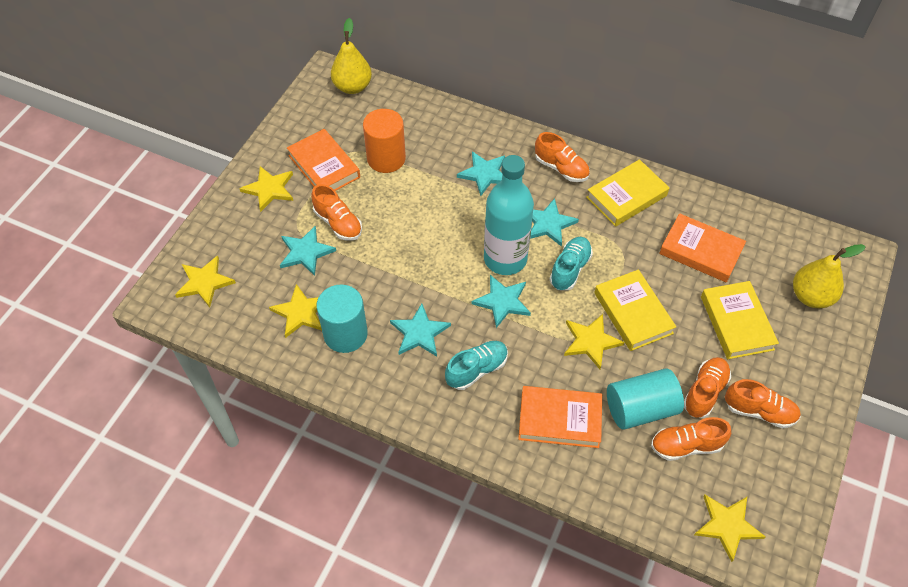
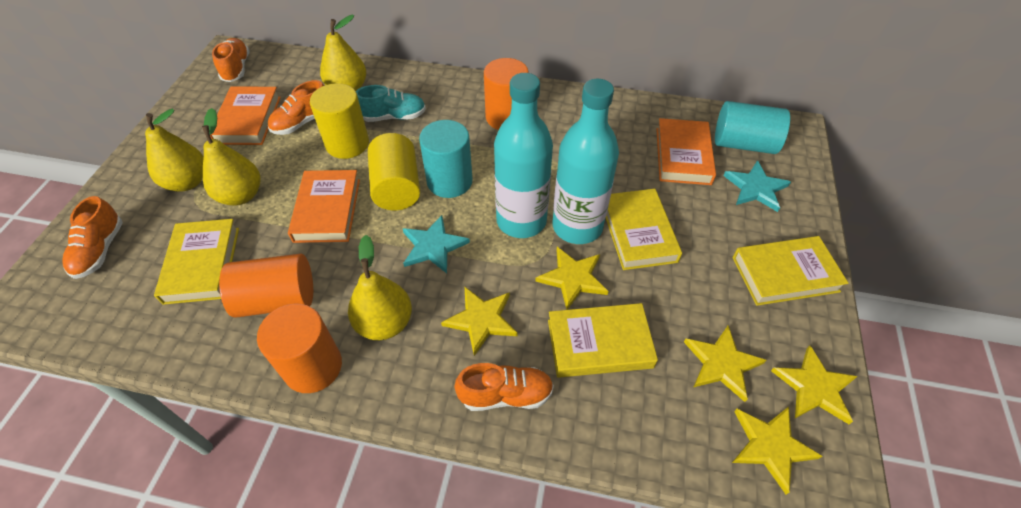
orange cylinder: [363,109,406,173] = 1 -> [219,254,313,318] [257,304,342,393] [484,58,529,130] = 3
orange shoe: [311,184,362,241] [535,132,590,182] [651,417,731,461] [684,357,731,418] [725,379,801,428] = 5 -> [62,196,123,279] [212,38,250,82] [268,80,324,135] [454,363,554,411] = 4
turquoise bottle: [484,155,534,275] = 1 -> [494,73,553,238] [553,79,619,244] = 2
turquoise shoe: [445,341,508,390] [550,237,593,290] = 2 -> [356,85,426,122] = 1
turquoise star: [280,226,336,276] [390,303,451,356] [457,152,505,196] [471,275,531,328] [530,198,579,247] = 5 -> [403,215,470,273] [723,161,791,212] = 2
yellow book: [586,159,669,227] [594,269,676,351] [701,281,779,359] = 3 -> [154,219,239,305] [548,303,658,378] [606,189,682,270] [732,236,849,306] = 4
yellow cylinder: none = 0 -> [310,83,369,159] [368,133,420,210] = 2
yellow pear: [331,18,372,94] [793,244,866,308] = 2 -> [145,109,204,192] [202,108,260,206] [320,15,366,91] [348,235,412,340] = 4

